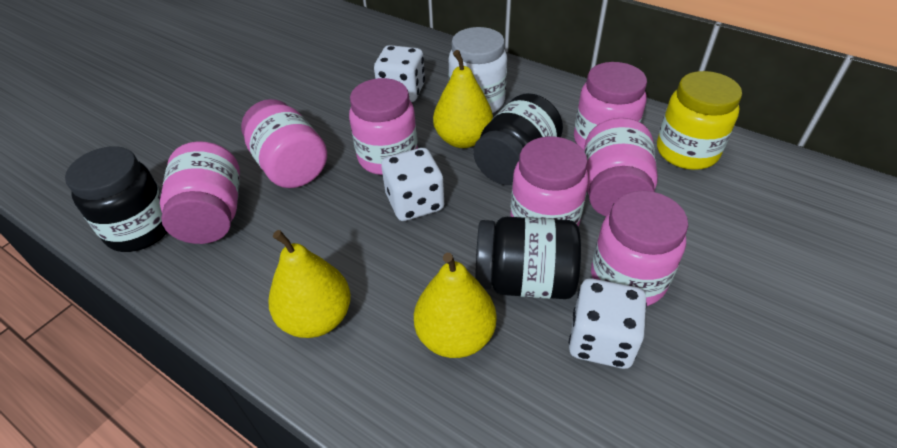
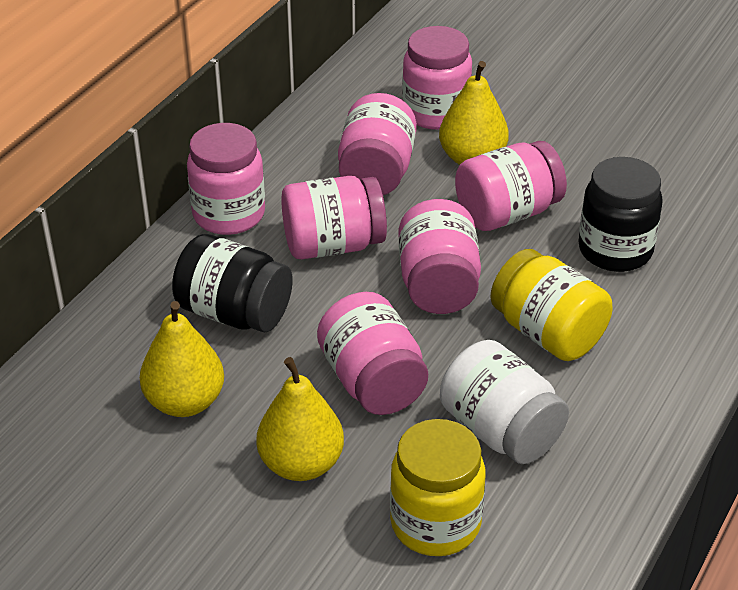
black jar: [65,146,167,252] [473,93,563,185] [475,217,581,299] = 3 -> [172,234,293,332] [578,157,663,272] = 2
white dice: [374,45,425,102] [381,148,444,221] [569,278,647,369] = 3 -> none = 0
yellow jar: [657,71,742,170] = 1 -> [390,419,486,556] [490,249,613,361] = 2

